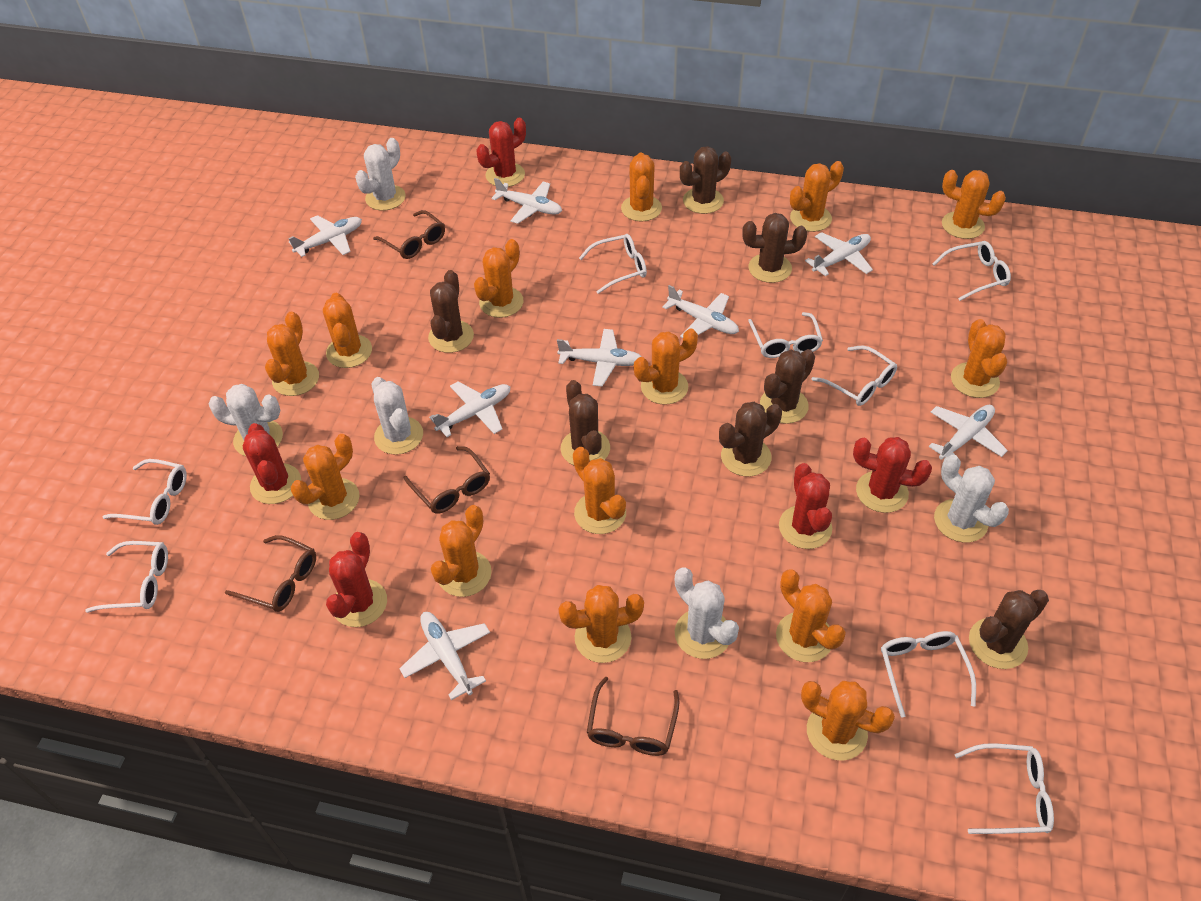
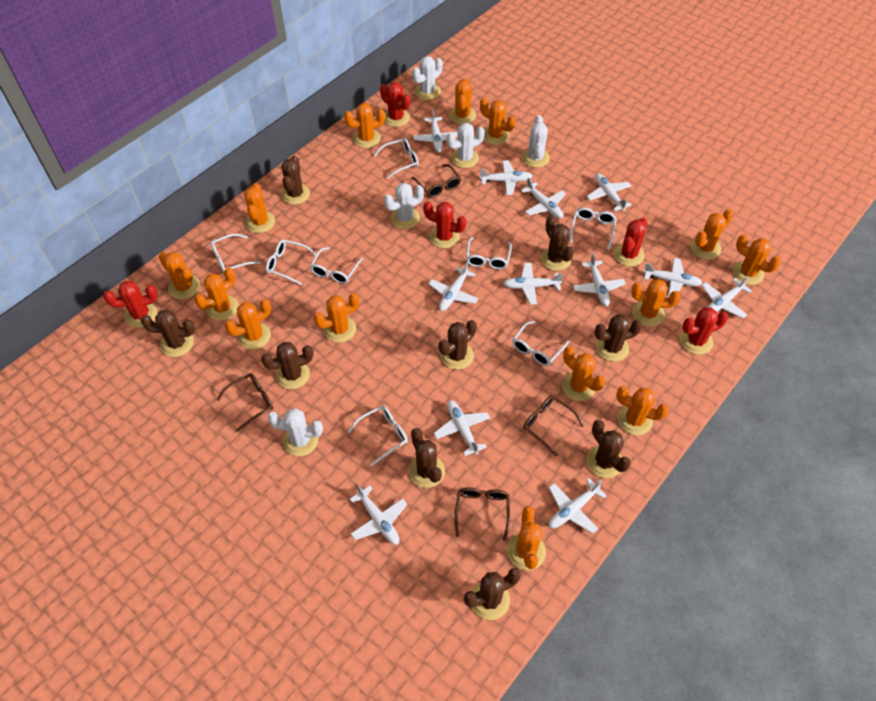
brown cactus: [428,270,474,353] [561,380,610,465] [680,146,731,214] [719,402,782,477] [742,213,807,283] [760,349,815,424] [969,590,1049,669] = 7 -> [141,309,195,357] [261,342,314,389] [281,156,310,205] [408,428,445,488] [438,320,477,370] [464,568,521,620] [540,216,574,271] [587,420,631,478] [594,314,642,362] = 9
white plane: [288,215,362,257] [399,612,490,700] [429,381,511,437] [491,178,562,224] [557,329,642,386] [662,285,739,338] [805,232,873,276] [929,405,1008,460] = 8 -> [350,485,407,545] [413,109,458,152] [429,262,479,311] [434,400,490,456] [479,160,532,195] [503,263,563,305] [521,177,566,218] [549,478,607,534] [573,253,626,306] [587,173,632,211] [643,258,702,298] [701,276,752,318] = 12

